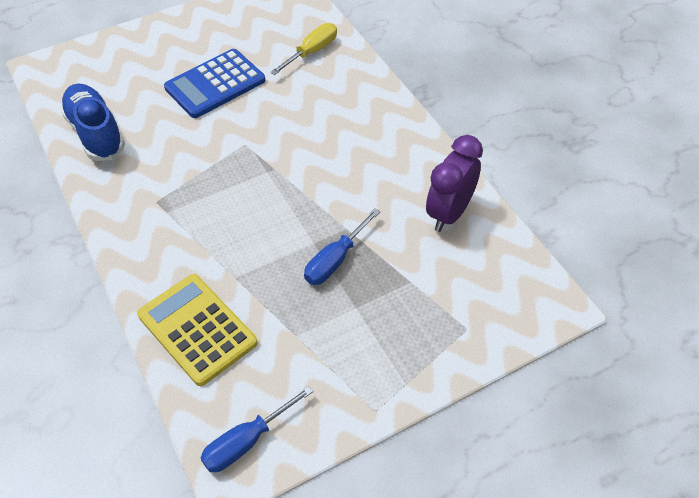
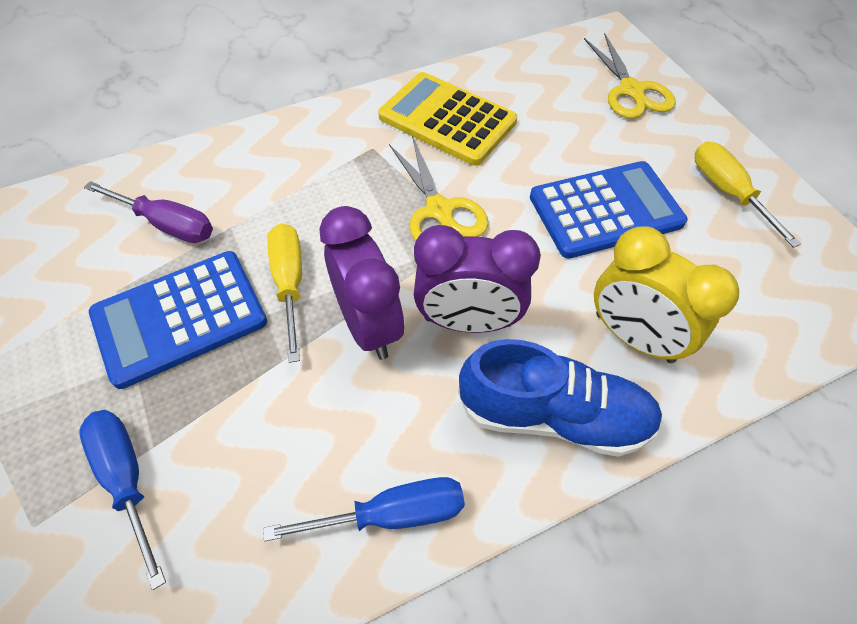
blue calculator: [164,49,265,118] = 1 -> [89,251,267,389] [530,161,688,259] = 2
purple clock: [426,135,483,232] = 1 -> [320,206,405,360] [414,225,541,333] = 2
purple screwdriver: none = 0 -> [84,181,213,243] = 1
yellow clock: none = 0 -> [594,226,739,363] = 1
yellow scissors: none = 0 -> [389,136,488,241] [584,33,676,119] = 2
yellow screwdriver: [270,23,337,75] = 1 -> [267,223,302,363] [695,141,801,248] = 2

